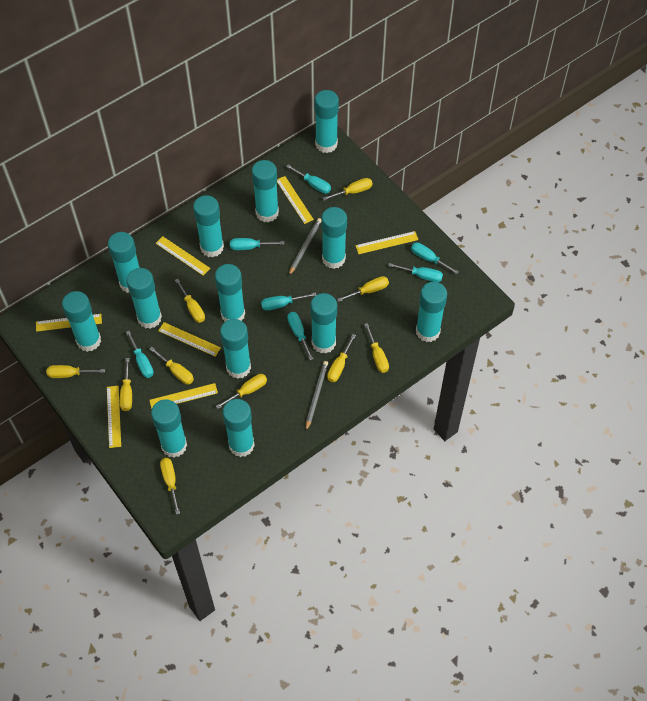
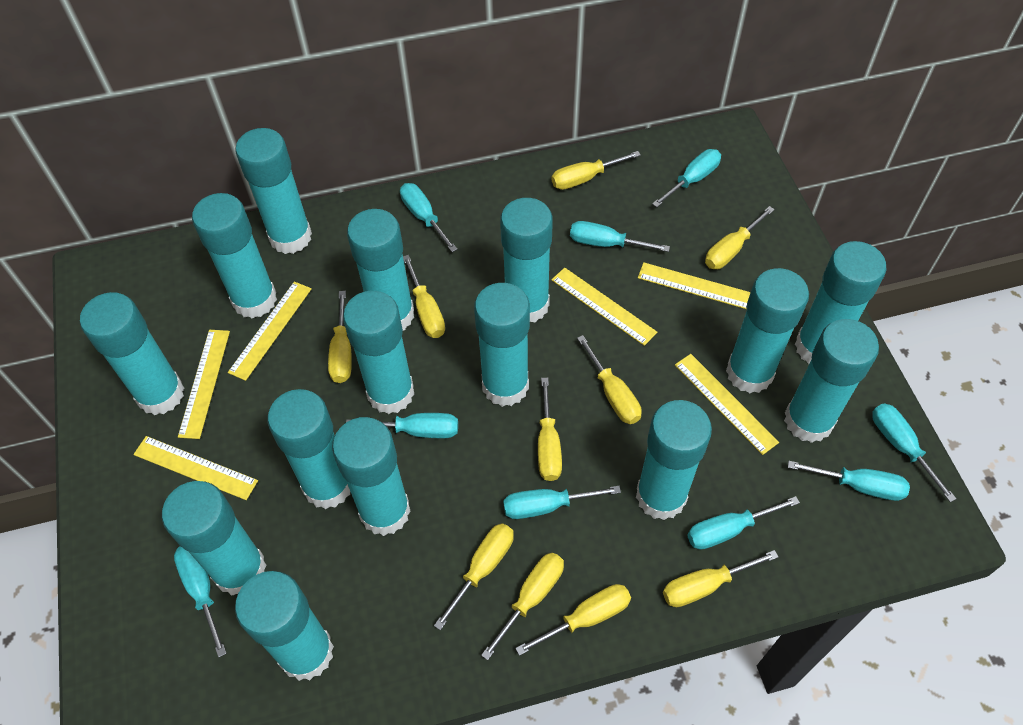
grey pencil: [289,218,321,275] [306,361,328,431] = 2 -> none = 0
turquoise glue stick: [62,291,101,352] [108,232,140,293] [126,268,162,329] [151,399,187,458] [193,195,224,257] [215,264,245,322] [220,319,251,379] [222,399,255,457] [252,160,279,222] [310,293,337,354] [314,90,339,153] [321,207,347,269] [416,282,447,342] = 13 -> [80,292,184,415] [162,481,267,596] [192,193,277,319] [235,128,312,254] [235,571,334,681] [268,389,350,509] [332,417,411,536] [343,291,414,414] [347,209,414,330] [474,283,530,407] [500,198,553,322] [636,400,712,520] [726,268,809,393] [784,319,879,443] [795,241,886,364] = 15
turquoise screwdriver: [126,331,154,378] [230,238,284,250] [261,292,316,311] [286,165,331,194] [287,312,313,360] [388,263,443,282] [411,242,459,274] = 7 -> [174,546,227,657] [346,413,458,438] [400,183,458,252] [503,486,621,519] [570,221,670,252] [652,149,721,207] [687,496,800,550] [788,461,910,501] [872,403,957,502] = 9
yellow ruler: [36,314,102,332] [107,386,121,448] [149,383,218,409] [156,236,210,276] [158,322,221,357] [277,176,314,224] [355,231,418,254] = 7 -> [133,436,258,500] [178,330,230,439] [228,281,312,381] [552,268,657,346] [638,262,751,309] [675,354,779,455] = 6

